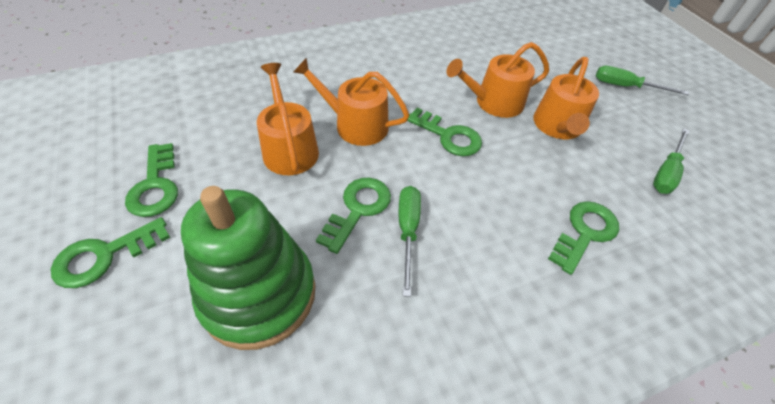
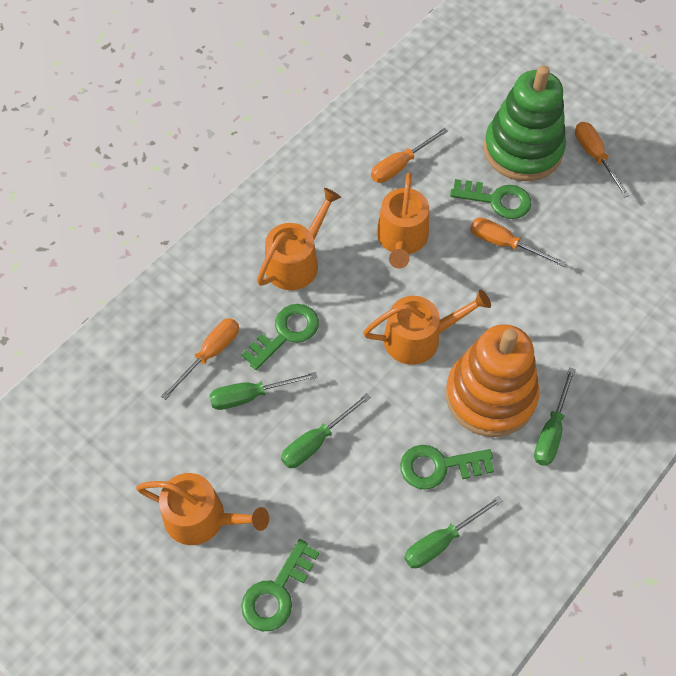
green key: [51,217,170,288] [125,143,178,217] [316,178,391,254] [407,108,482,156] [548,201,619,275] = 5 -> [241,304,319,370] [241,539,319,631] [400,445,494,490] [450,179,532,219] = 4
green screwdriver: [399,186,421,297] [596,66,689,95] [653,128,689,194] = 3 -> [209,372,317,410] [281,393,371,468] [404,496,503,568] [534,367,576,466] = 4
orange screwdriver: none = 0 -> [161,318,239,400] [371,128,448,183] [470,218,566,267] [575,122,630,198] = 4
orange stacking toy: none = 0 -> [446,324,539,437] = 1

